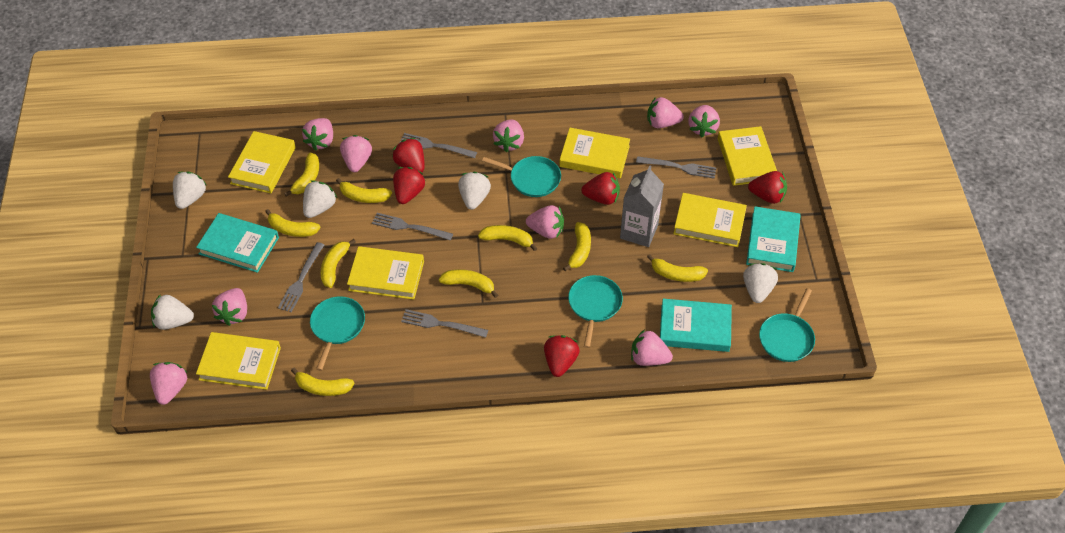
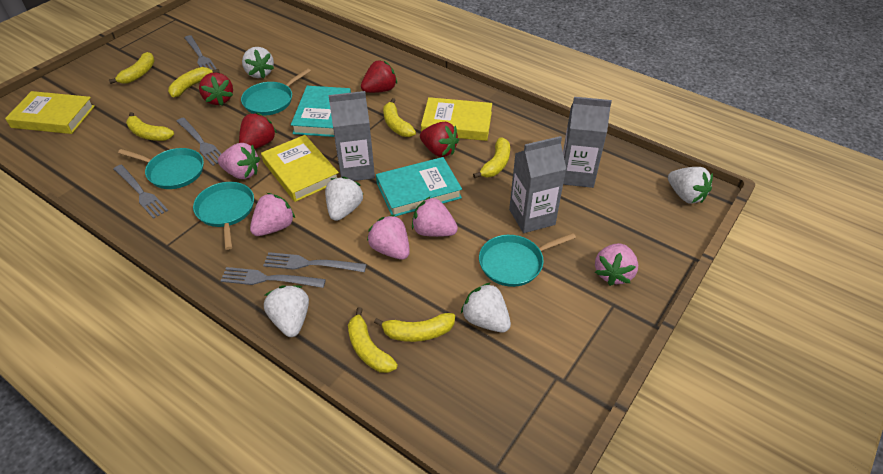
grey carton: [620,166,664,247] = 1 -> [328,91,375,181] [509,136,566,233] [563,97,612,188] = 3
pink strawberry: [150,362,188,405] [212,288,247,326] [302,118,333,151] [340,135,372,172] [493,120,524,152] [526,205,564,239] [631,329,673,366] [647,97,684,128] [688,105,720,138] = 9 -> [218,143,260,179] [250,193,295,236] [367,215,410,260] [412,196,458,237] [595,243,638,286] = 5
red strawberry: [392,138,425,172] [393,167,425,204] [544,335,580,377] [581,172,620,205] [748,171,787,204] = 5 -> [199,72,233,106] [239,113,277,149] [361,60,397,93] [420,122,459,157] = 4
turquoise book: [196,213,279,273] [660,299,732,352] [746,206,801,272] = 3 -> [291,86,351,137] [376,157,462,217] = 2
yellow banana: [265,209,321,237] [284,153,319,197] [291,367,354,396] [321,239,356,288] [336,178,392,203] [439,269,498,298] [478,225,537,251] [563,222,591,271] [647,254,708,282] = 9 -> [109,52,155,84] [126,112,174,141] [168,67,220,97] [348,307,398,373] [374,313,455,342] [383,98,416,137] [473,138,510,178] = 7
yellow book: [196,332,281,390] [228,131,296,193] [347,246,424,300] [559,128,630,178] [673,193,747,247] [718,126,777,186] = 6 -> [5,91,95,134] [261,135,339,202] [421,97,492,141] = 3

